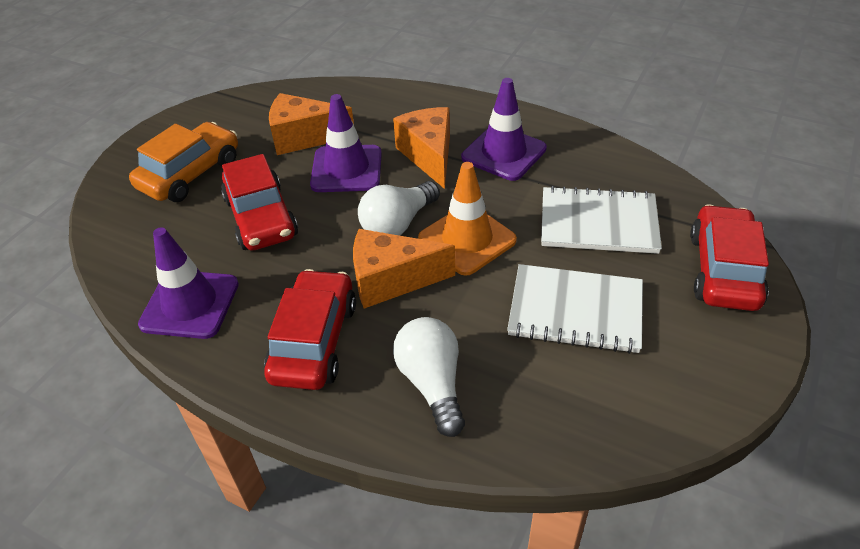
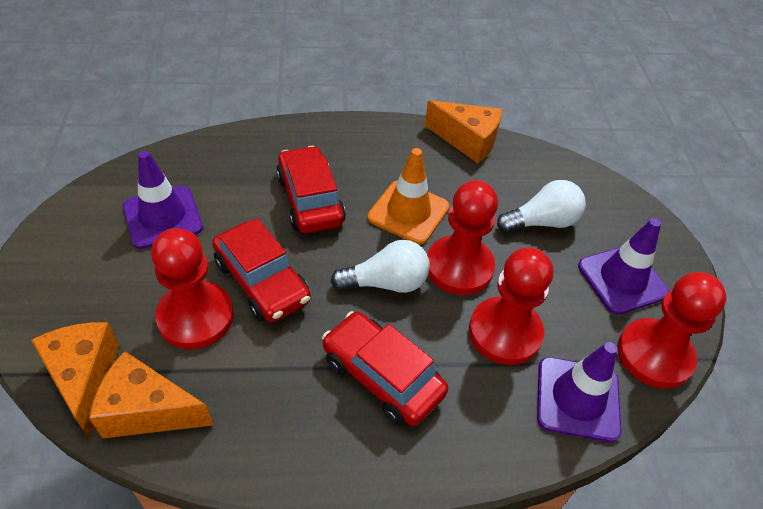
orange car: [129,122,238,202] = 1 -> none = 0
red pawn: none = 0 -> [151,228,234,349] [427,180,498,295] [469,248,553,365] [617,272,727,389] = 4
white notebook: [507,264,643,354] [541,186,662,254] = 2 -> none = 0

